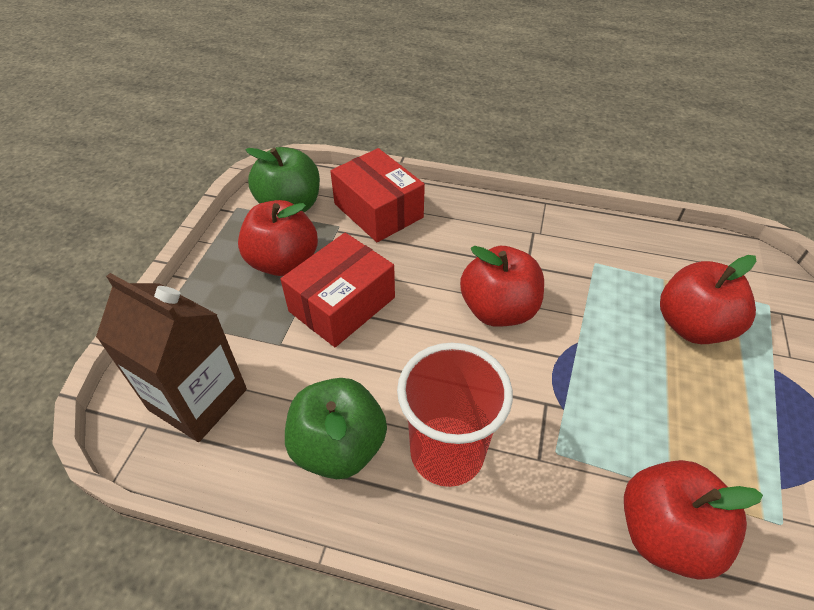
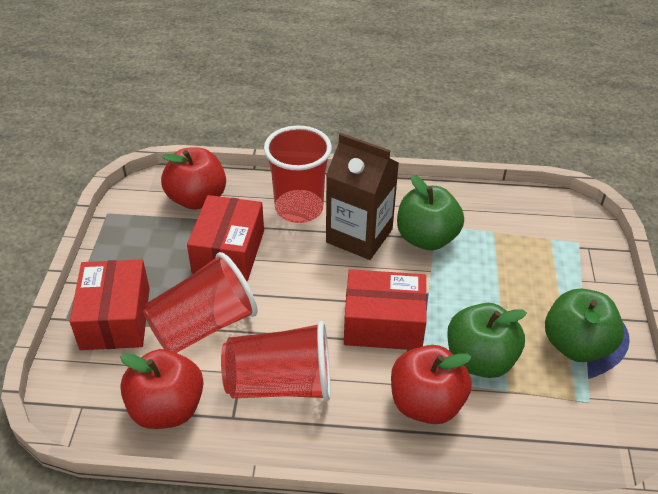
green apple: [246,147,320,212] [285,378,387,479] = 2 -> [397,175,464,250] [447,303,527,378] [545,288,624,362] = 3
red apple: [238,200,318,276] [460,246,544,327] [624,460,763,579] [660,255,756,344] = 4 -> [120,349,203,429] [161,147,226,210] [391,345,472,424] = 3
red box: [280,233,395,347] [330,148,425,242] = 2 -> [70,259,150,350] [187,195,264,281] [344,269,427,350] = 3
red cup: [397,343,513,487] = 1 -> [143,252,258,353] [221,321,331,401] [264,126,332,223] = 3

